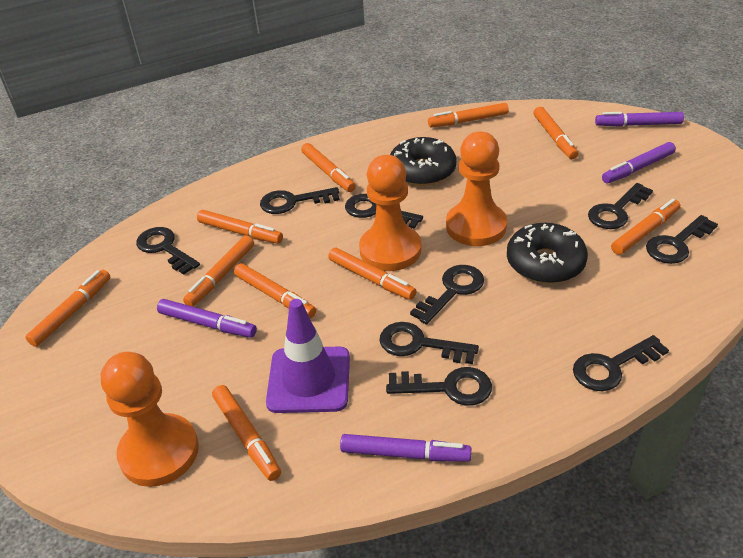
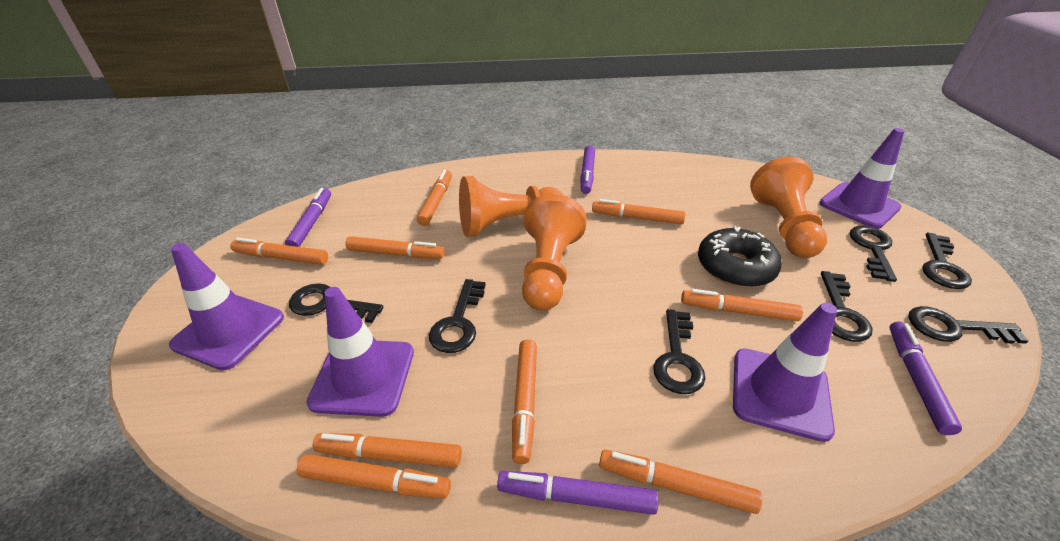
black donut: [390,137,457,186] [507,223,588,284] = 2 -> [698,226,782,288] = 1
black key: [136,227,200,275] [260,187,340,214] [345,194,423,229] [380,322,479,364] [386,367,492,406] [410,265,484,325] [573,335,669,391] [588,183,653,229] [646,215,718,264] = 9 -> [289,283,384,323] [429,279,486,353] [653,309,706,394] [821,271,872,342] [850,226,897,282] [909,306,1029,344] [922,233,972,289] = 7
orange marker: [25,270,110,347] [183,236,254,307] [197,210,283,244] [212,385,281,481] [234,263,316,318] [301,143,356,192] [328,248,416,300] [428,103,509,128] [534,107,578,159] [611,199,680,255] = 10 -> [230,238,328,265] [297,454,451,499] [313,433,462,468] [345,236,445,259] [417,170,452,226] [512,339,537,464] [592,199,685,224] [599,449,762,514] [681,289,803,321] = 9
purple traffic cone: [266,299,350,413] = 1 -> [169,243,284,370] [306,287,414,417] [733,303,837,442] [819,128,904,229] = 4

